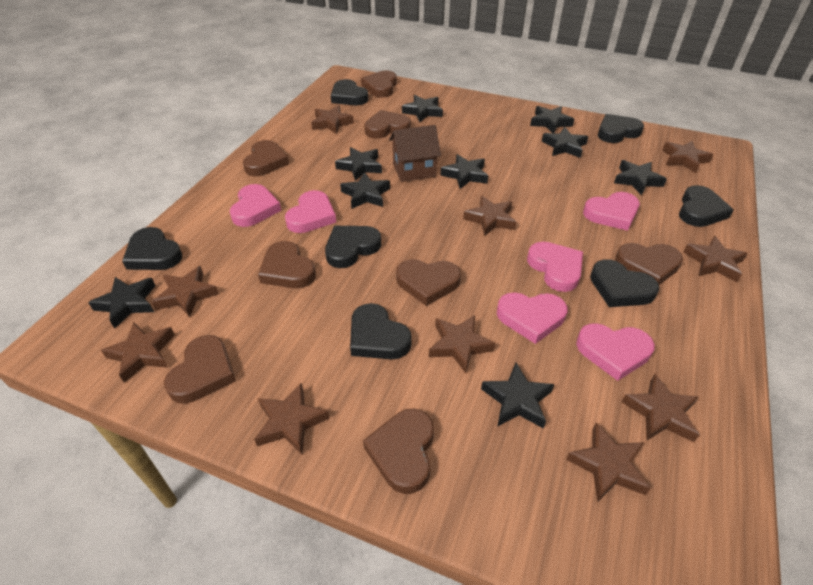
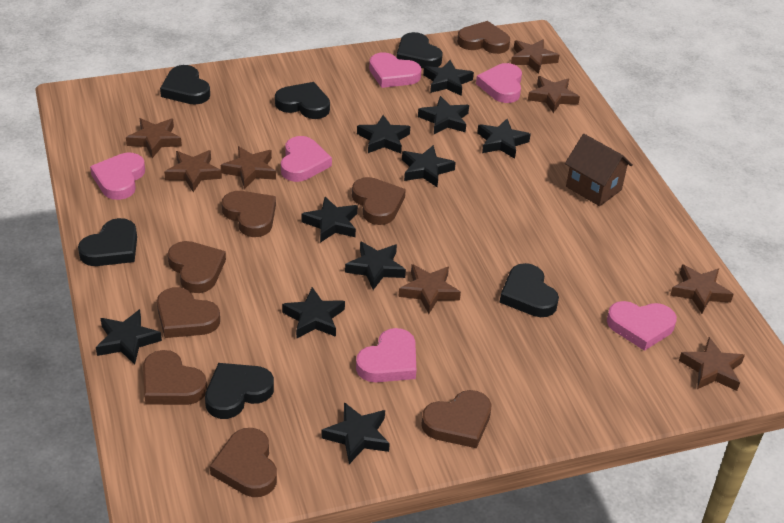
black heart: [122,227,182,270] [325,226,381,268] [331,79,368,105] [350,303,412,360] [590,259,659,307] [598,114,644,143] [679,185,734,227] = 7 -> [78,218,137,266] [160,65,210,105] [205,363,274,419] [275,82,330,119] [396,32,443,68] [499,263,559,317] = 6
black star: [88,277,155,329] [335,147,382,181] [340,172,390,209] [402,95,443,122] [440,154,488,189] [481,363,554,429] [530,106,574,133] [542,127,588,158] [614,160,667,195] = 9 -> [96,309,162,365] [282,287,345,339] [301,197,358,243] [321,402,390,464] [345,241,406,290] [357,115,410,154] [402,145,456,187] [418,96,469,134] [423,60,474,96] [477,119,531,159] = 10
brown star: [101,322,175,383] [152,266,219,317] [254,383,330,455] [311,105,354,134] [429,315,496,373] [463,196,516,236] [566,422,651,502] [622,374,699,442] [662,141,714,173] [683,236,748,282] = 10 -> [126,118,182,158] [164,150,222,192] [221,146,276,189] [398,264,461,314] [511,39,559,74] [528,76,580,113] [670,264,734,314] [679,337,745,391] = 8

